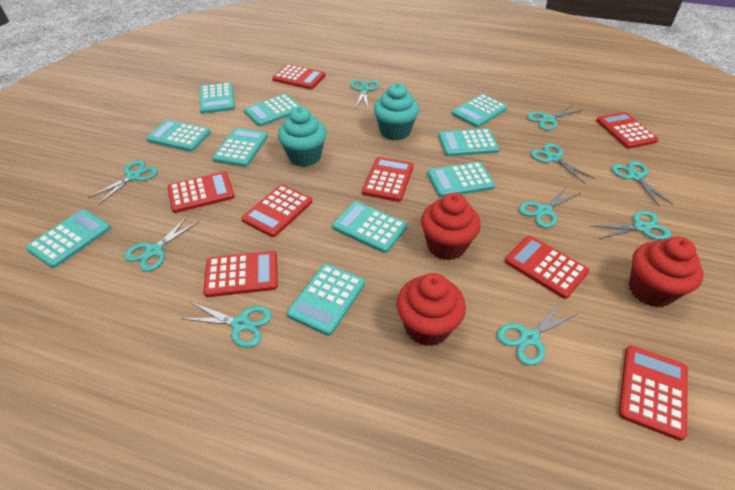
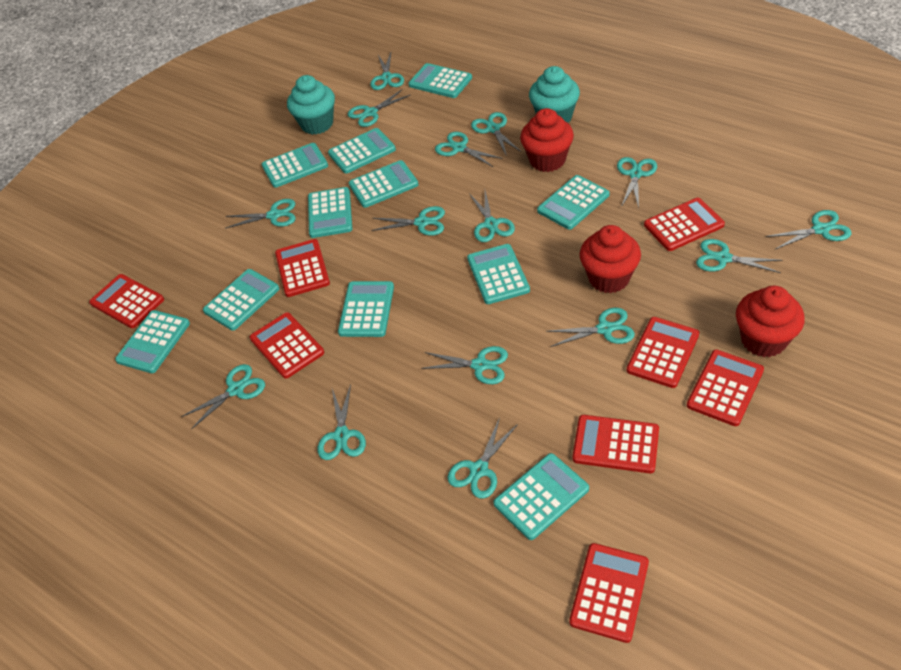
turquoise calculator: [26,210,111,268] [146,120,211,152] [200,82,235,114] [212,128,268,167] [244,94,302,126] [287,264,365,336] [332,201,407,253] [427,162,495,197] [438,128,499,156] [452,94,508,128] = 10 -> [115,310,190,373] [203,269,280,331] [262,143,328,188] [308,187,352,238] [328,128,396,174] [338,281,394,337] [349,160,419,208] [409,63,472,98] [467,244,530,304] [493,453,589,540] [537,175,610,230] = 11
turquoise scissors: [88,160,158,205] [124,216,200,272] [180,302,272,348] [350,80,379,108] [497,301,579,366] [519,186,581,228] [527,105,583,130] [530,143,595,184] [590,211,671,240] [611,161,673,207] = 10 -> [181,364,265,429] [226,199,295,228] [318,384,366,460] [348,90,410,127] [370,53,404,90] [371,206,445,236] [421,346,508,384] [435,132,503,167] [447,417,518,498] [469,191,515,242] [471,112,521,156] [546,308,635,347] [617,157,657,208] [696,239,783,273] [766,210,851,250] = 15

